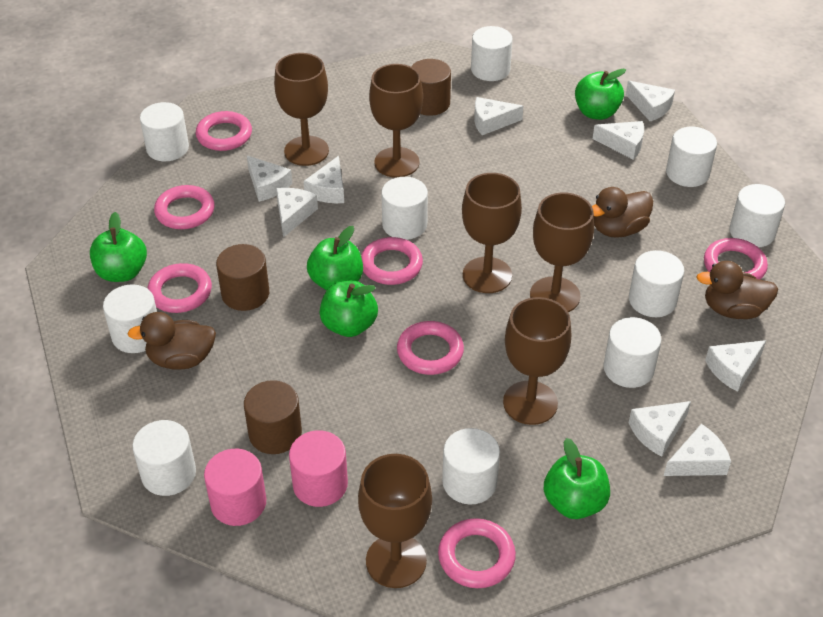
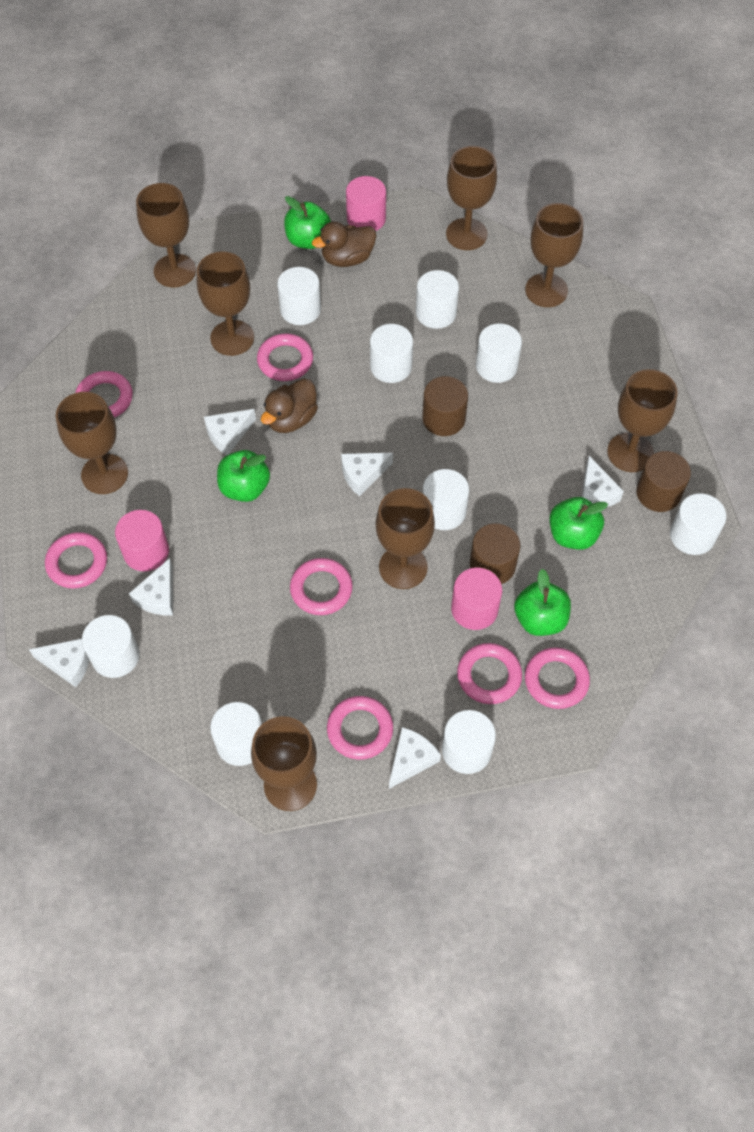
brown duck: [127,312,216,369] [592,187,653,238] [696,261,778,319] = 3 -> [261,379,318,433] [312,222,376,267] = 2
brown goblet: [274,53,329,166] [358,454,432,588] [369,64,423,178] [462,173,522,293] [503,297,571,425] [530,192,594,312] = 6 -> [56,392,128,494] [136,183,196,287] [197,252,254,356] [251,716,317,811] [376,488,435,589] [446,146,497,250] [525,203,583,307] [607,369,678,472] = 8
green apple: [90,212,147,282] [307,226,363,290] [320,281,378,337] [544,438,610,519] [575,69,626,120] = 5 -> [217,450,270,502] [284,196,331,249] [514,569,571,636] [549,497,608,550] = 4
pink cylinder: [204,449,266,526] [289,430,348,507] = 2 -> [115,510,169,572] [346,176,386,231] [451,568,502,630] = 3
white cheese: [247,155,292,202] [276,188,318,237] [303,156,344,203] [474,97,523,135] [593,121,644,160] [626,81,675,121] [629,401,691,457] [664,424,731,476] [705,340,766,392] = 9 -> [29,638,89,687] [129,558,173,615] [204,409,256,455] [341,453,393,496] [389,727,441,789] [581,456,624,507] = 6
white cylinder: [103,284,157,353] [132,420,196,496] [140,102,189,161] [381,177,428,240] [442,428,500,504] [471,26,513,81] [603,317,662,388] [629,250,684,317] [666,127,717,187] [729,184,785,247] = 10 -> [82,615,140,678] [210,702,262,766] [277,267,321,325] [370,324,413,383] [416,270,459,329] [422,469,469,530] [442,710,496,774] [476,323,522,383] [670,493,726,555] = 9

